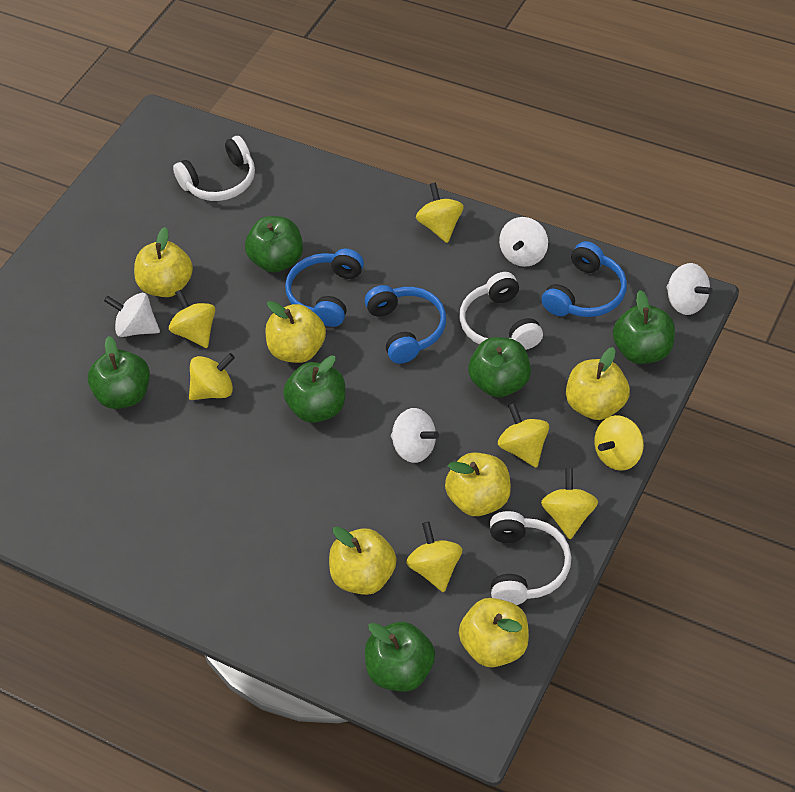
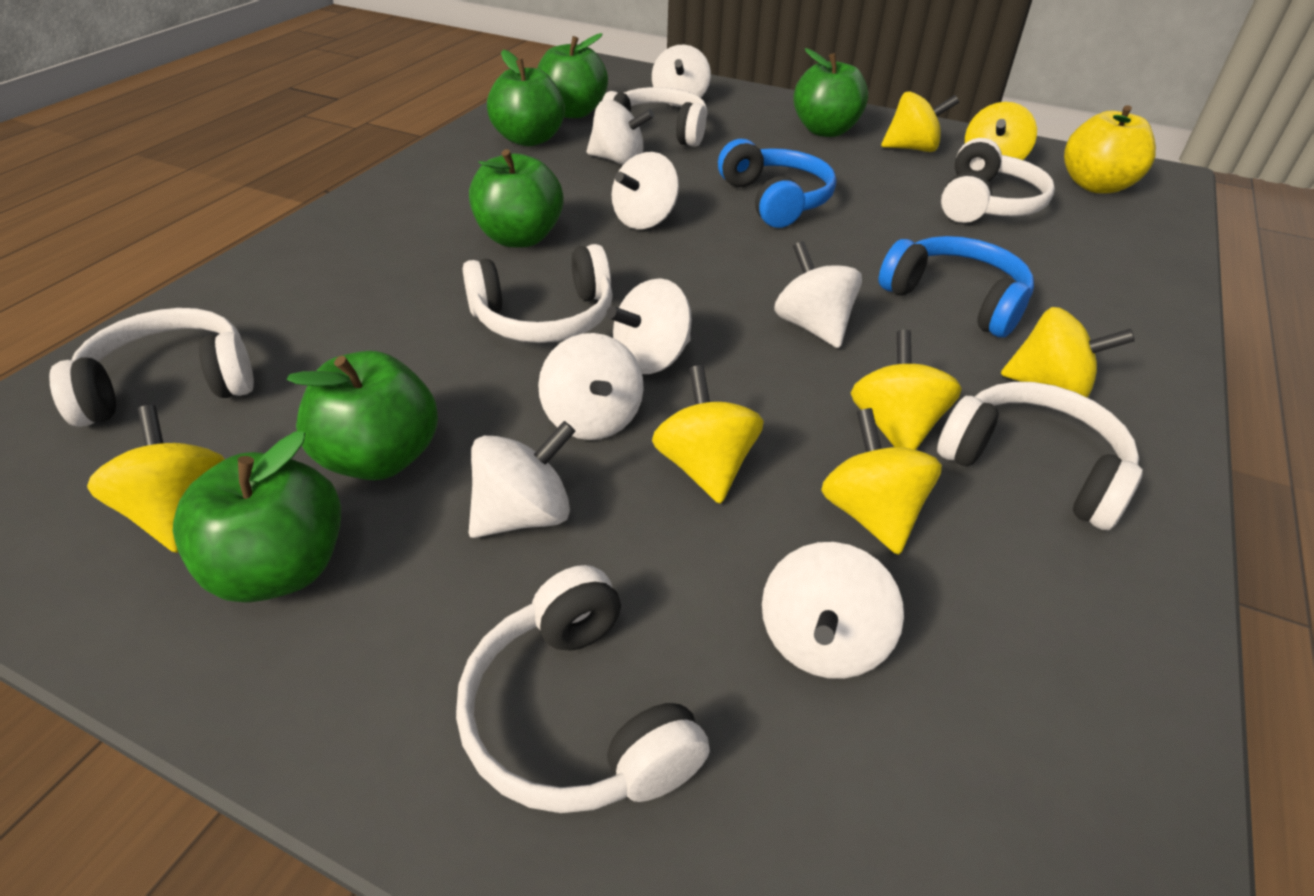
blue headphones: [285,249,364,327] [365,285,446,364] [541,241,627,317] = 3 -> [718,139,836,228] [879,236,1034,338] = 2
white headphones: [173,136,255,201] [459,272,543,350] [490,511,571,605] = 3 -> [49,308,254,427] [456,565,710,813] [463,244,613,343] [603,87,708,147] [937,382,1143,530] [941,138,1055,223] = 6
white spinning top: [104,293,160,337] [391,408,439,463] [499,217,548,267] [666,263,713,315] = 4 -> [469,421,576,538] [538,333,644,440] [587,100,654,165] [606,278,692,374] [612,152,679,229] [652,45,711,107] [762,542,904,679] [774,241,862,348] = 8
yellow apple: [134,227,193,297] [266,301,326,363] [329,526,396,595] [445,452,511,516] [459,598,529,667] [566,347,630,420] = 6 -> [1064,105,1156,193] = 1

